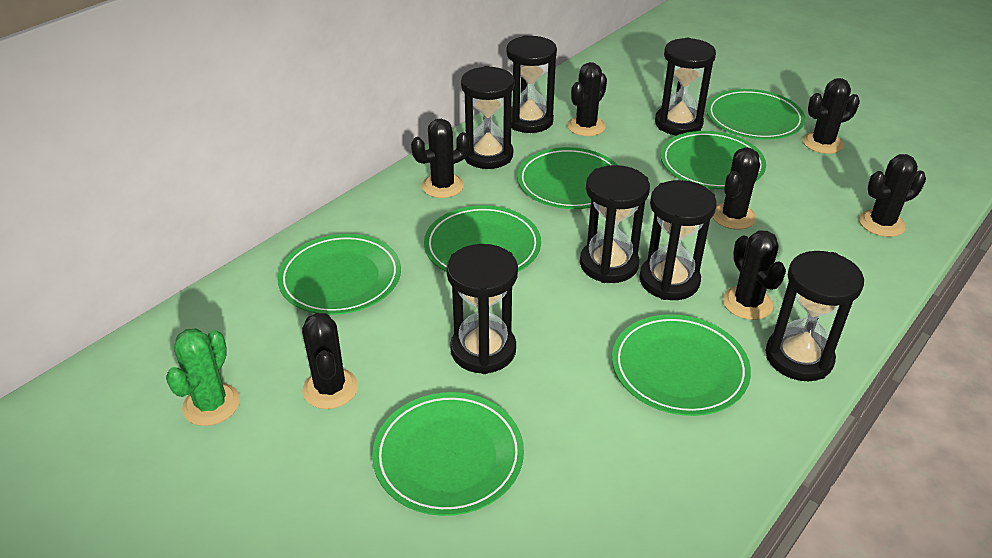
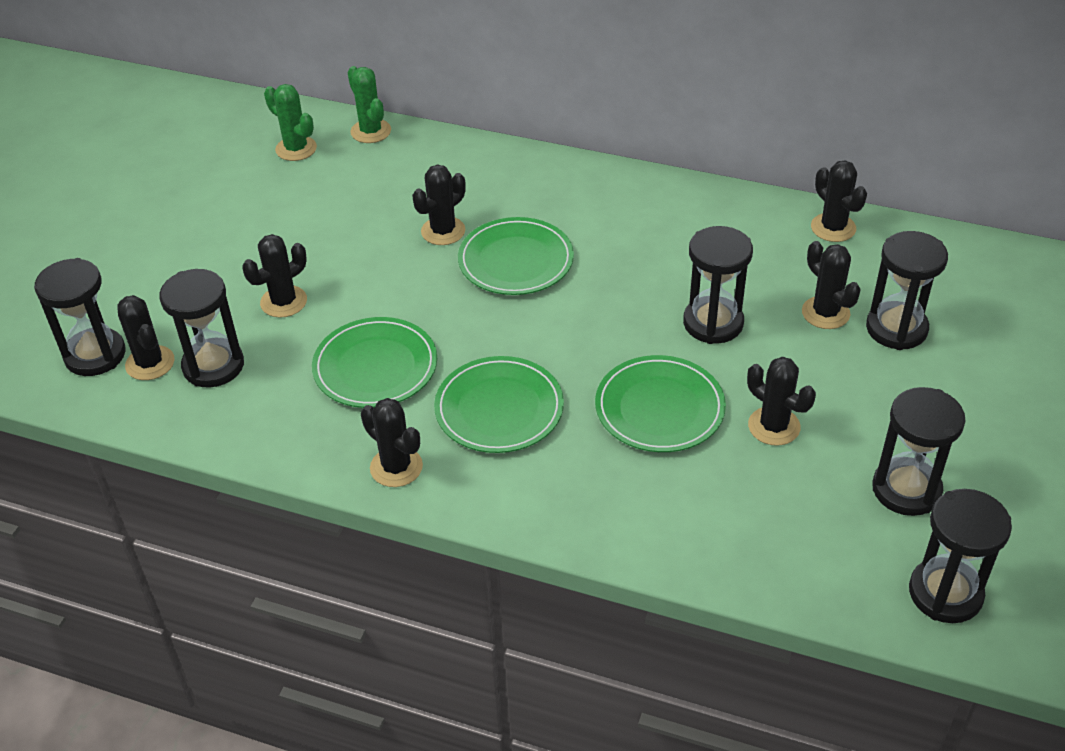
black hourglass: [446,244,518,374] [461,66,514,169] [506,35,557,133] [580,165,650,283] [639,180,717,300] [655,38,716,136] [765,251,864,381] = 7 -> [34,258,126,376] [159,269,244,388] [683,226,753,344] [866,231,948,350] [872,387,965,516] [909,489,1012,623] = 6
green cactus: [166,328,240,426] = 1 -> [264,84,317,161] [348,66,391,143] = 2
green plate: [277,234,401,315] [372,392,524,516] [424,205,541,272] [517,147,617,209] [612,314,751,416] [660,131,766,189] [706,89,805,140] = 7 -> [312,317,437,408] [434,356,564,453] [458,217,574,295] [595,355,726,452] = 4

